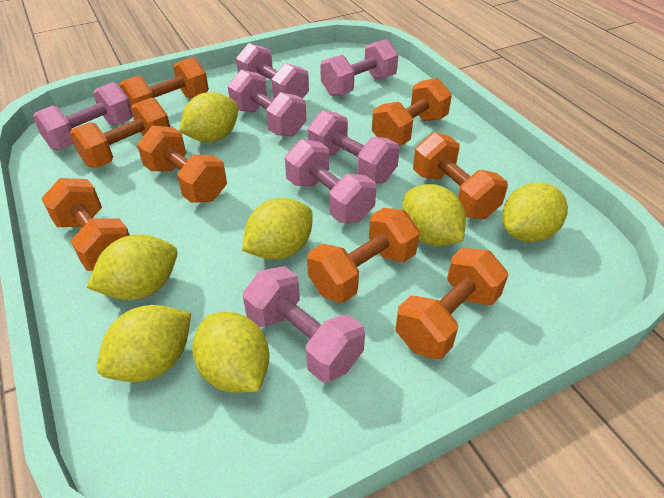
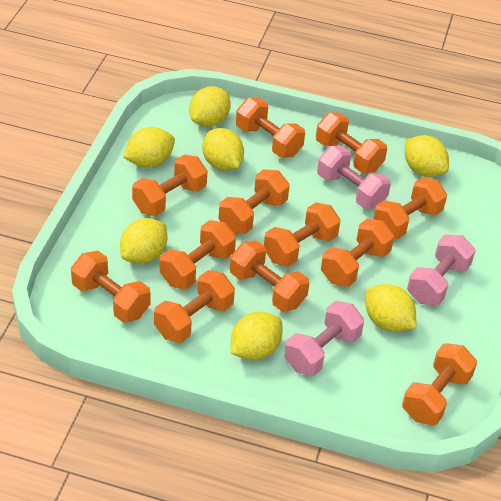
orange dumbbell: [41,178,130,271] [70,98,170,168] [119,57,209,107] [137,126,227,203] [307,208,420,303] [372,78,452,145] [396,248,508,359] [413,132,508,219] = 8 -> [71,251,150,323] [132,155,207,216] [154,270,235,343] [160,220,236,289] [219,169,290,234] [230,241,309,312] [236,98,305,158] [264,202,341,267] [316,112,387,173] [321,219,394,287] [373,178,447,239] [402,343,477,425] = 12
pink dumbbell: [33,82,133,150] [228,70,306,137] [236,43,309,99] [243,266,365,382] [285,139,376,223] [308,110,400,183] [320,39,398,96] = 7 -> [284,301,364,376] [317,146,391,209] [407,234,476,306] = 3

